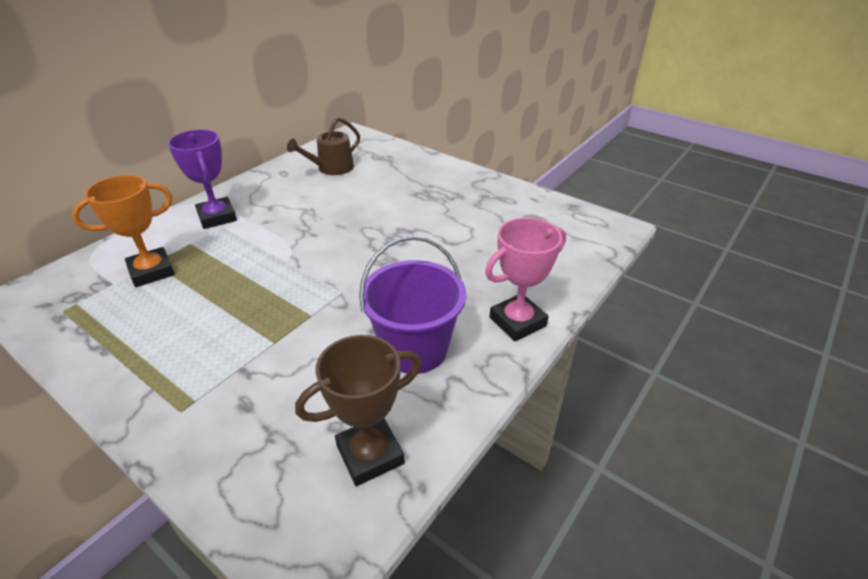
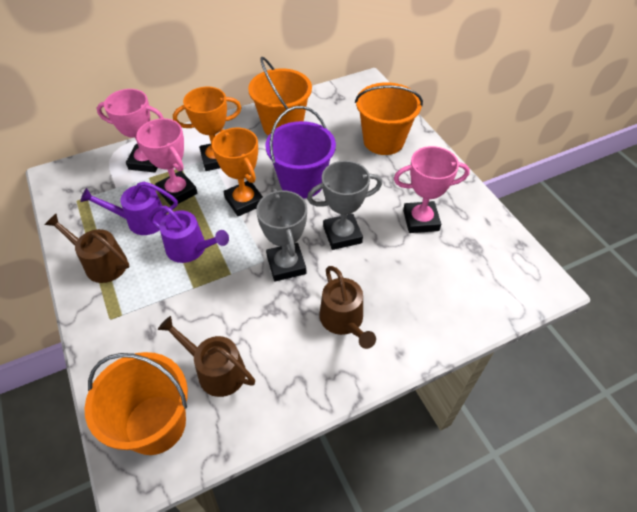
brown trophy: [295,335,422,486] = 1 -> none = 0
brown watering can: [287,117,360,175] = 1 -> [45,214,129,283] [158,316,255,397] [319,266,376,349] = 3
grey trophy: none = 0 -> [256,189,307,282] [307,160,382,250] = 2
orange bucket: none = 0 -> [85,352,188,455] [248,57,312,136] [355,82,423,155] = 3
orange trophy: [72,175,175,287] = 1 -> [173,87,242,171] [212,128,263,216] = 2
pink trophy: [485,218,566,341] = 1 -> [97,89,164,172] [136,118,198,206] [394,146,470,233] = 3
purple trophy: [168,129,237,229] = 1 -> none = 0
purple watering can: none = 0 -> [80,182,178,235] [149,206,229,263] = 2

